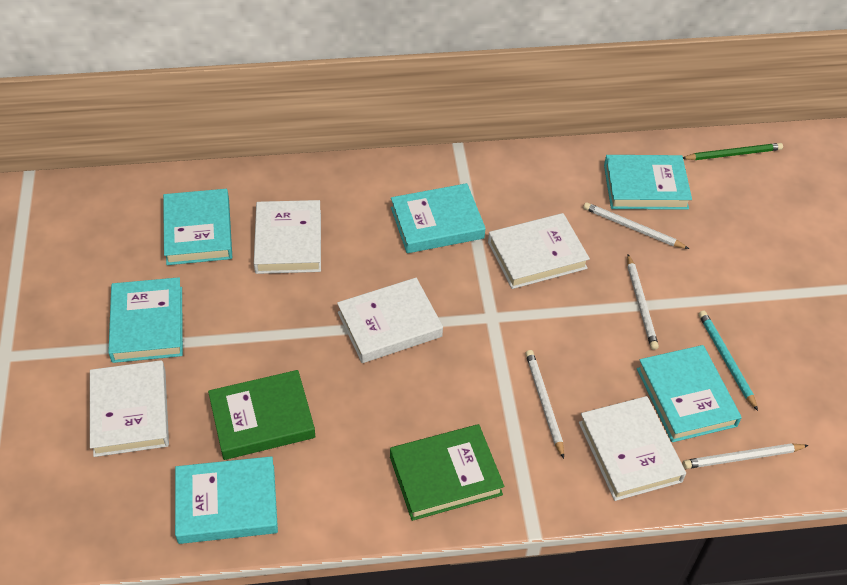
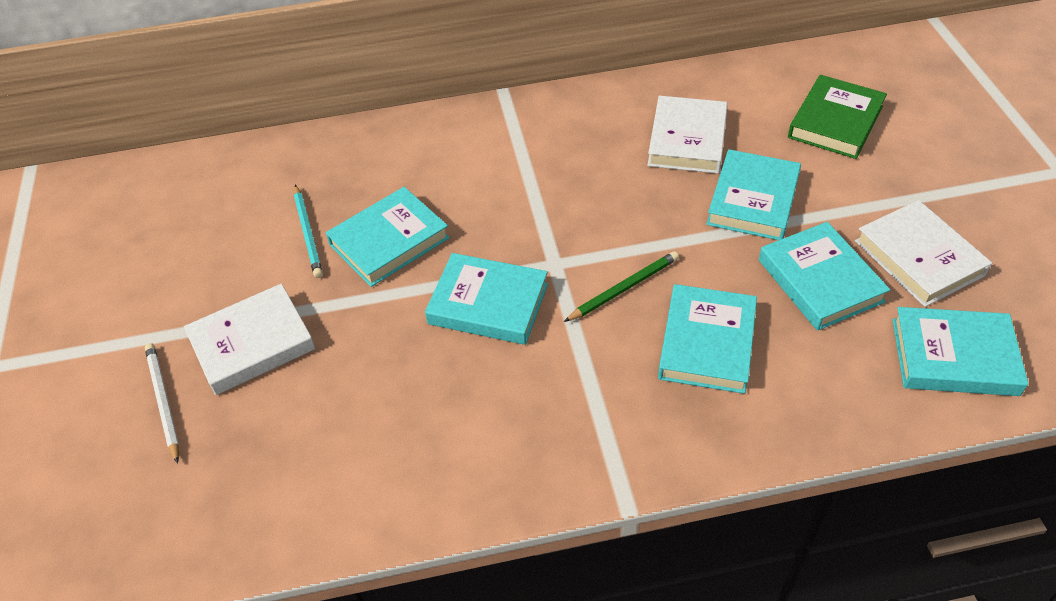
green book: [208,370,316,460] [390,424,504,521] = 2 -> [788,75,887,159] = 1
white book: [90,360,169,457] [254,200,321,274] [337,278,443,363] [488,213,590,289] [579,396,686,501] = 5 -> [184,284,316,395] [647,96,728,174] [855,200,992,307] = 3
white pencil: [525,350,564,459] [583,202,689,249] [627,254,659,350] [683,443,809,469] = 4 -> [145,343,179,464] = 1

